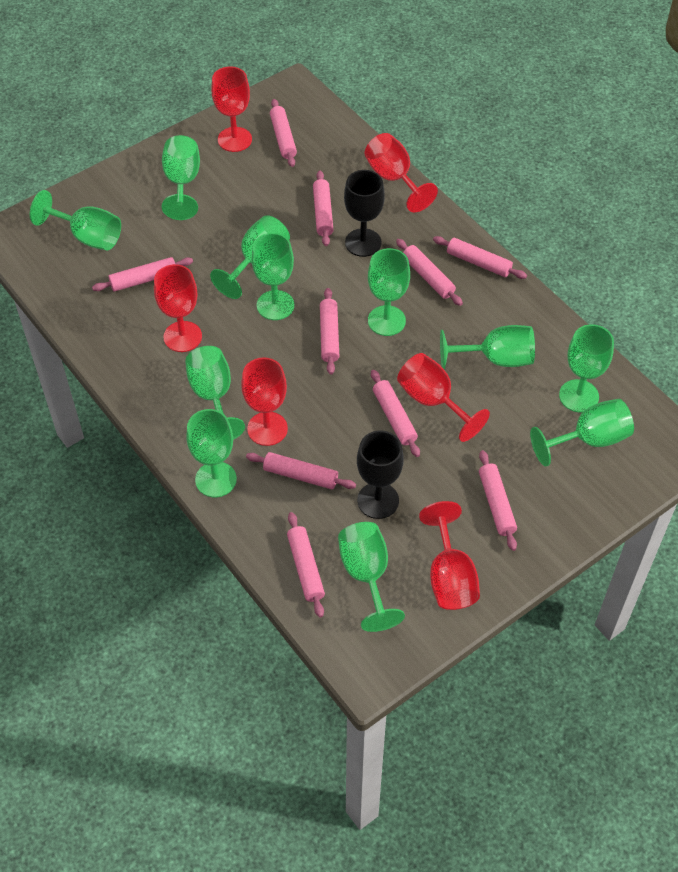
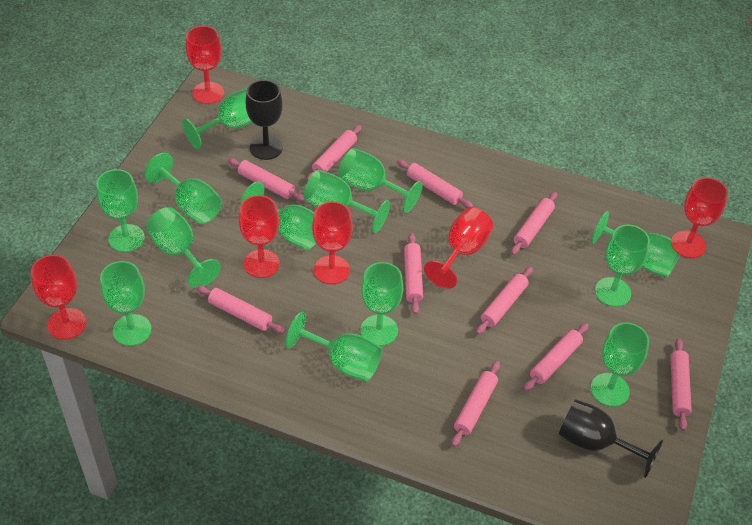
green goblet: [30,190,121,250] [162,135,200,220] [185,346,245,440] [186,409,237,497] [210,215,290,299] [251,233,294,320] [338,522,405,632] [368,248,410,336] [440,325,535,369] [530,399,634,466] [559,324,614,413] = 11 -> [96,169,145,252] [100,261,151,346] [144,153,222,224] [146,207,221,288] [182,88,253,149] [240,181,317,250] [286,312,382,382] [304,170,390,233] [338,148,423,213] [360,262,403,346] [591,211,683,277] [591,322,649,407] [595,225,650,307] = 13

